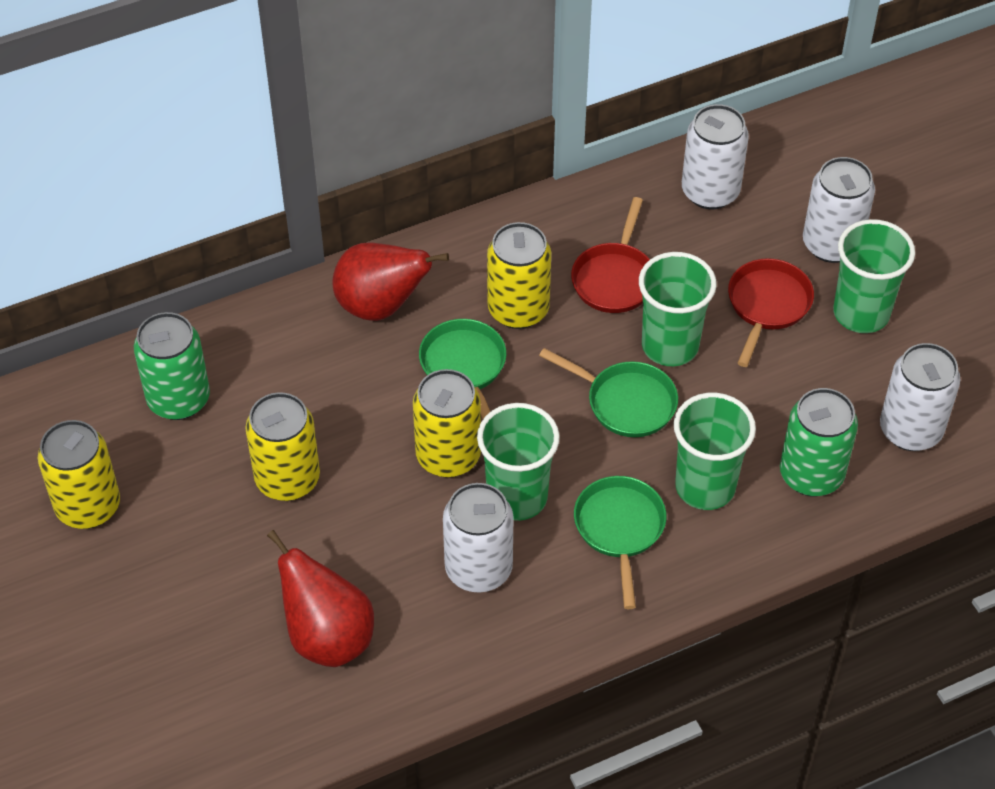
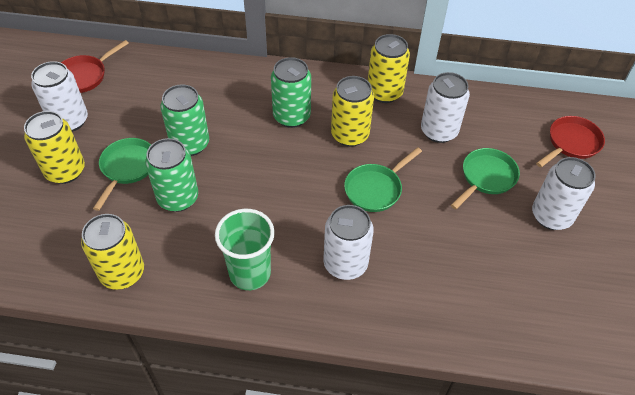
green can: [134,312,210,420] [780,388,858,496] = 2 -> [145,138,198,212] [161,84,209,156] [271,57,311,128] = 3
green cup: [477,403,560,521] [639,252,717,366] [674,393,756,510] [833,219,915,333] = 4 -> [215,209,275,290] = 1
red pear: [267,530,374,667] [332,243,449,321] = 2 -> none = 0

